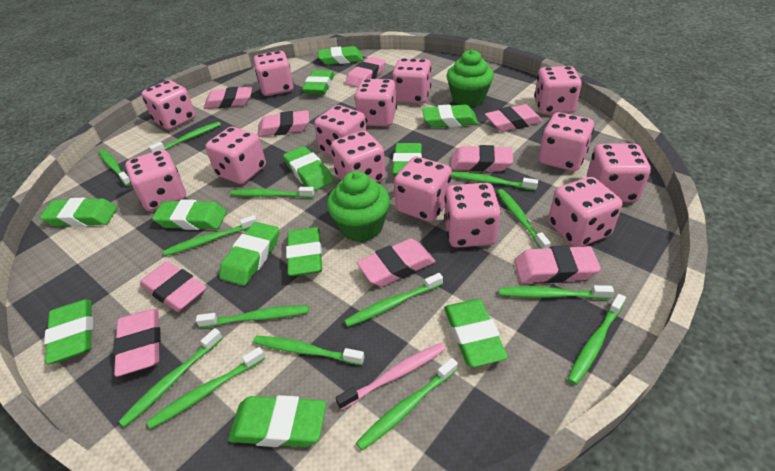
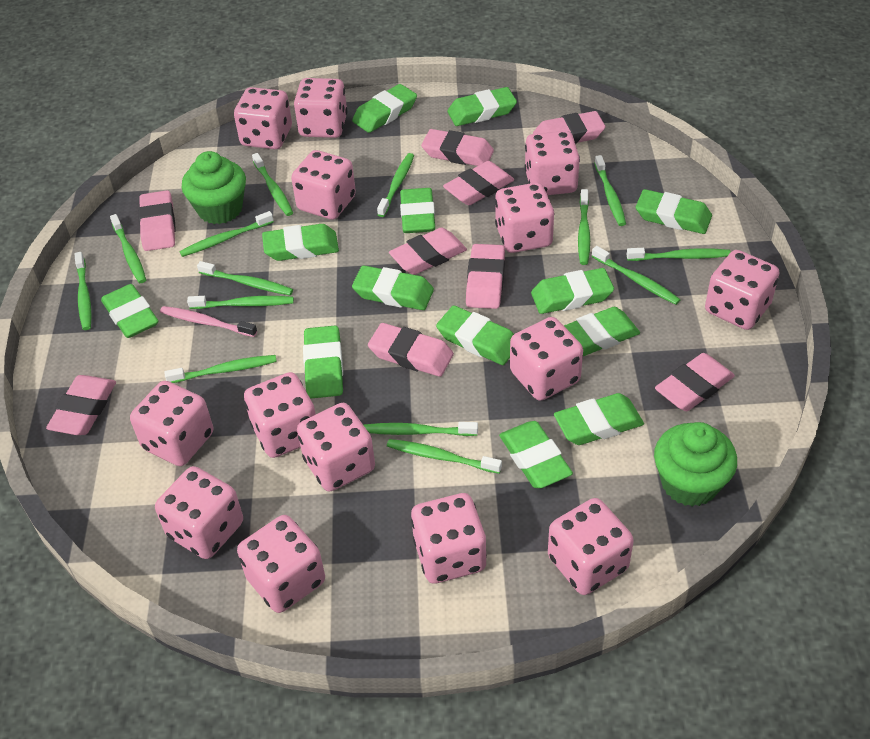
green eraser: [40,198,117,227] [44,299,93,364] [152,199,227,230] [219,222,279,286] [228,395,326,447] [283,146,334,191] [286,227,322,276] [302,70,334,95] [318,46,363,65] [392,143,422,177] [422,104,478,128] [444,299,508,367] = 12 -> [101,284,159,338] [262,224,339,261] [303,326,343,399] [352,84,417,133] [352,265,434,310] [400,188,435,233] [436,305,514,365] [447,87,517,126] [499,421,573,488] [531,268,614,314] [554,393,644,445] [564,307,640,356] [636,189,712,234] = 13

